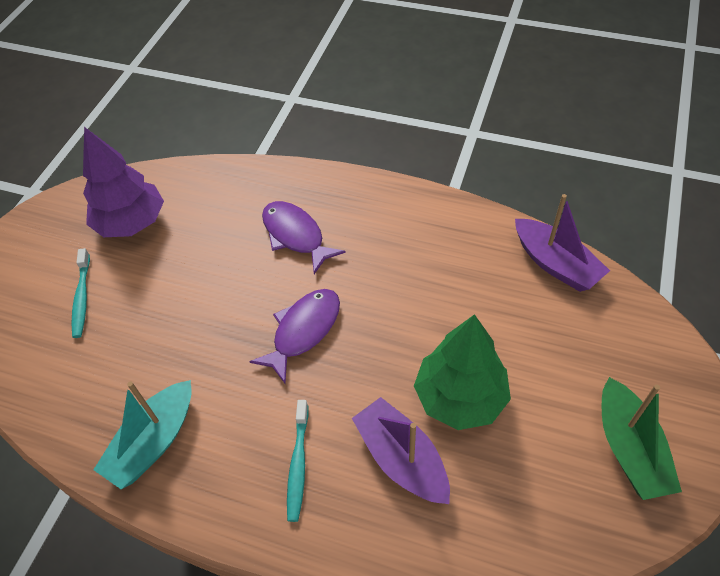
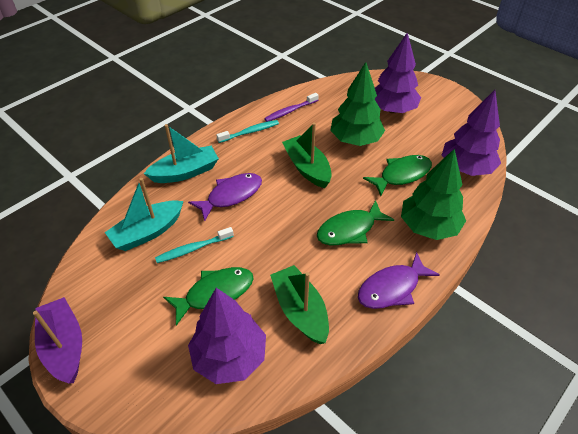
green boat: [602,377,682,500] = 1 -> [270,265,329,344] [282,123,332,188] = 2
green fish: none = 0 -> [163,267,254,326] [317,200,394,245] [363,155,432,196] = 3
green tree: [414,314,511,430] = 1 -> [330,62,385,146] [401,148,466,240] = 2
purple boat: [352,397,450,504] [515,194,610,292] = 2 -> [33,297,82,384] = 1
purple toothbrush: none = 0 -> [264,93,319,122] = 1
purple tree: [83,127,164,237] = 1 -> [188,288,266,384] [375,32,421,113] [442,90,501,176] = 3
turquoise boat: [93,380,191,489] = 1 -> [105,178,183,251] [144,124,219,183] = 2

